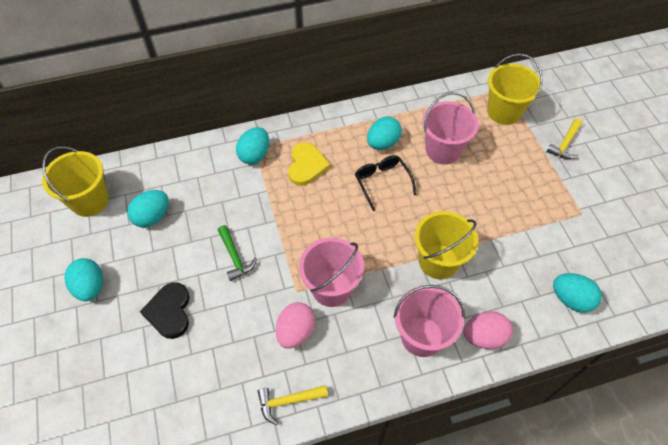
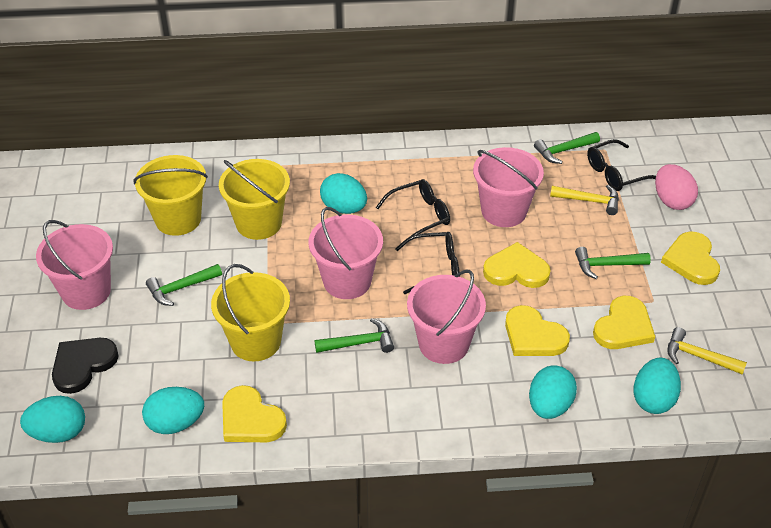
black glasses: [355,155,417,211] = 1 -> [376,179,450,237] [395,232,460,294] [587,139,656,191] = 3
green hammer: [218,225,257,281] = 1 -> [146,264,222,306] [315,318,394,353] [534,132,600,164] [575,247,651,279] = 4
pink bucket: [299,238,364,307] [394,285,465,357] [422,92,479,165] = 3 -> [36,220,113,310] [309,207,383,299] [407,270,486,364] [473,147,544,227] = 4
pink egg: [276,302,315,349] [463,311,513,349] = 2 -> [655,164,698,210] = 1
yellow heart: [288,142,330,186] = 1 -> [222,385,287,442] [483,242,551,288] [505,305,570,356] [593,296,655,349] [661,231,720,285] = 5

